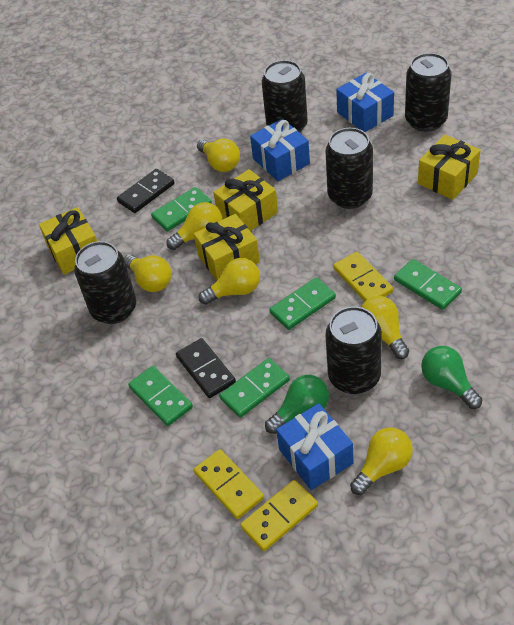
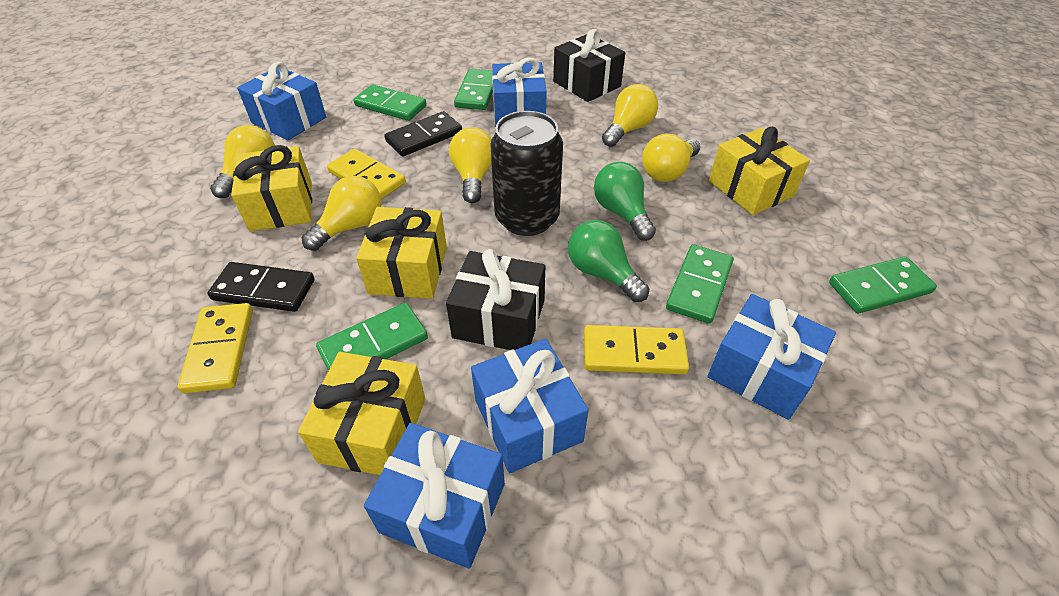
black can: [74,241,136,324] [262,60,308,133] [325,128,373,209] [326,306,382,394] [405,53,451,132] = 5 -> [490,111,563,236] = 1
black gift: none = 0 -> [446,249,545,350] [553,29,625,102] = 2
blue gift: [250,119,310,181] [276,403,353,490] [336,73,394,132] = 3 -> [237,62,326,140] [364,423,505,569] [471,339,588,473] [492,57,547,127] [707,294,836,420] = 5
yellow light bulb: [124,255,171,292] [167,202,223,250] [197,138,240,172] [198,258,260,305] [350,428,413,495] [361,296,409,359] = 6 -> [210,125,275,198] [302,176,382,251] [449,127,492,203] [602,84,658,147] [642,134,700,182] = 5

